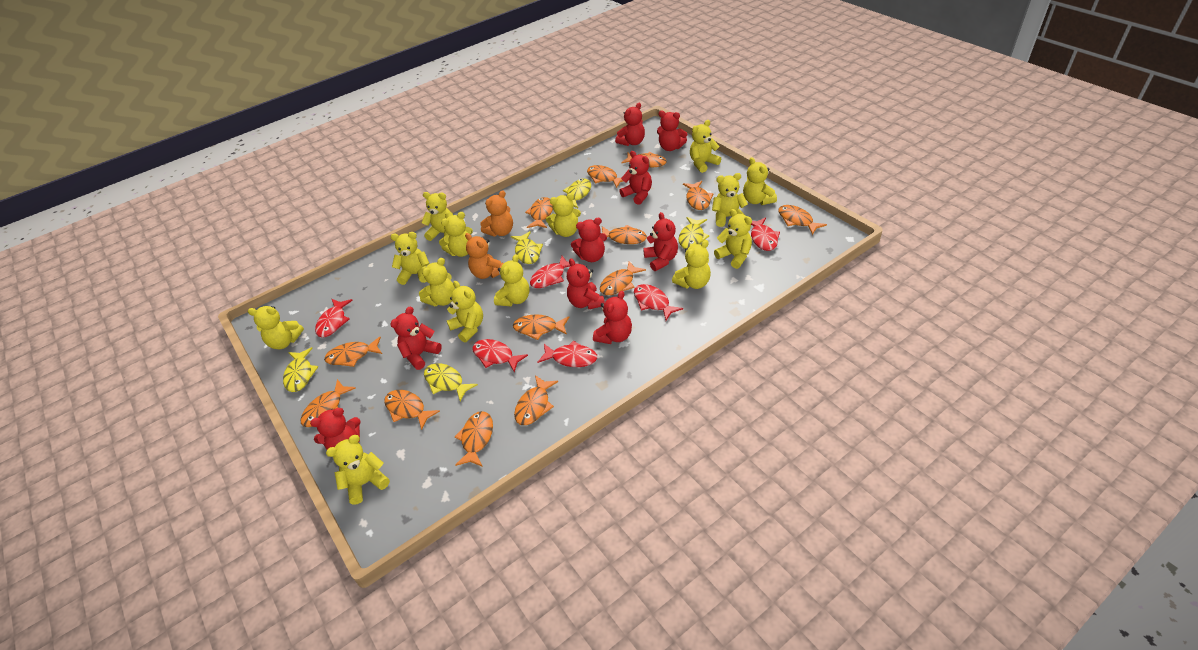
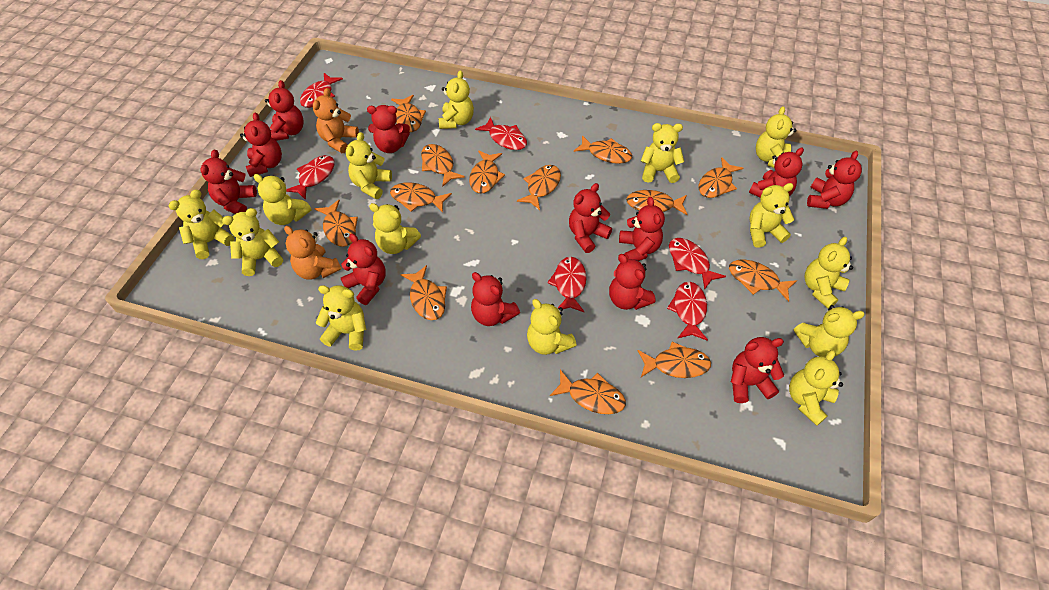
red teddy bear: [310,408,361,450] [390,307,442,370] [567,258,605,309] [571,218,607,262] [593,291,632,344] [615,103,645,146] [620,151,652,205] [643,212,678,271] [657,111,687,151] = 9 -> [200,150,257,214] [240,112,282,177] [265,80,304,141] [341,233,386,305] [367,105,410,153] [471,272,520,326] [569,183,612,253] [609,254,656,310] [619,197,665,261] [731,337,784,403] [749,147,804,198] [807,151,862,209] = 12
yellow fish: [283,347,318,392] [424,363,478,402] [511,231,543,264] [563,179,591,208] [679,217,710,249] = 5 -> none = 0

